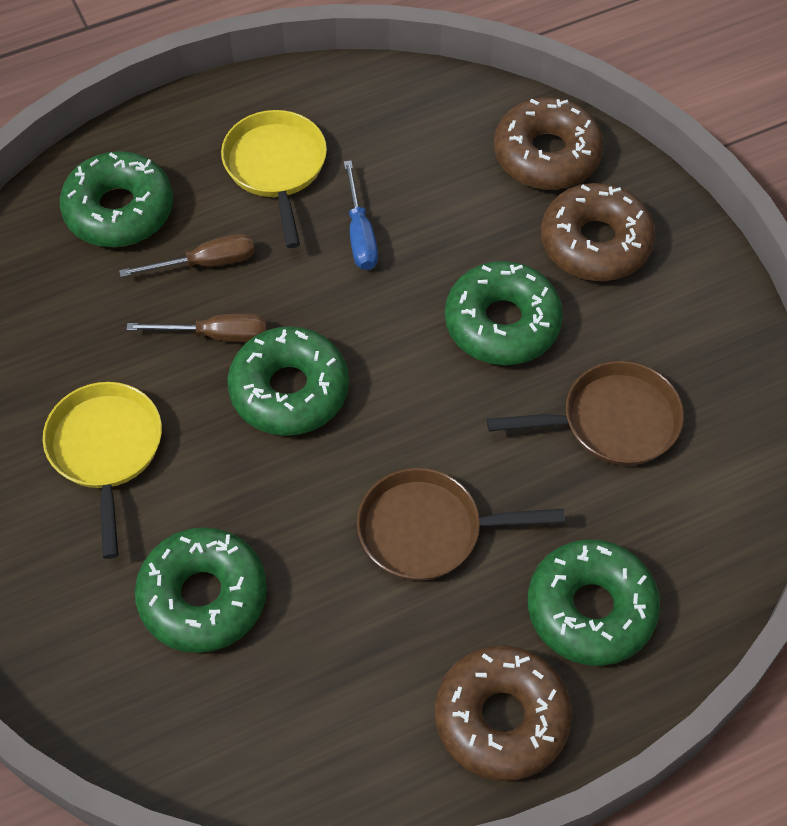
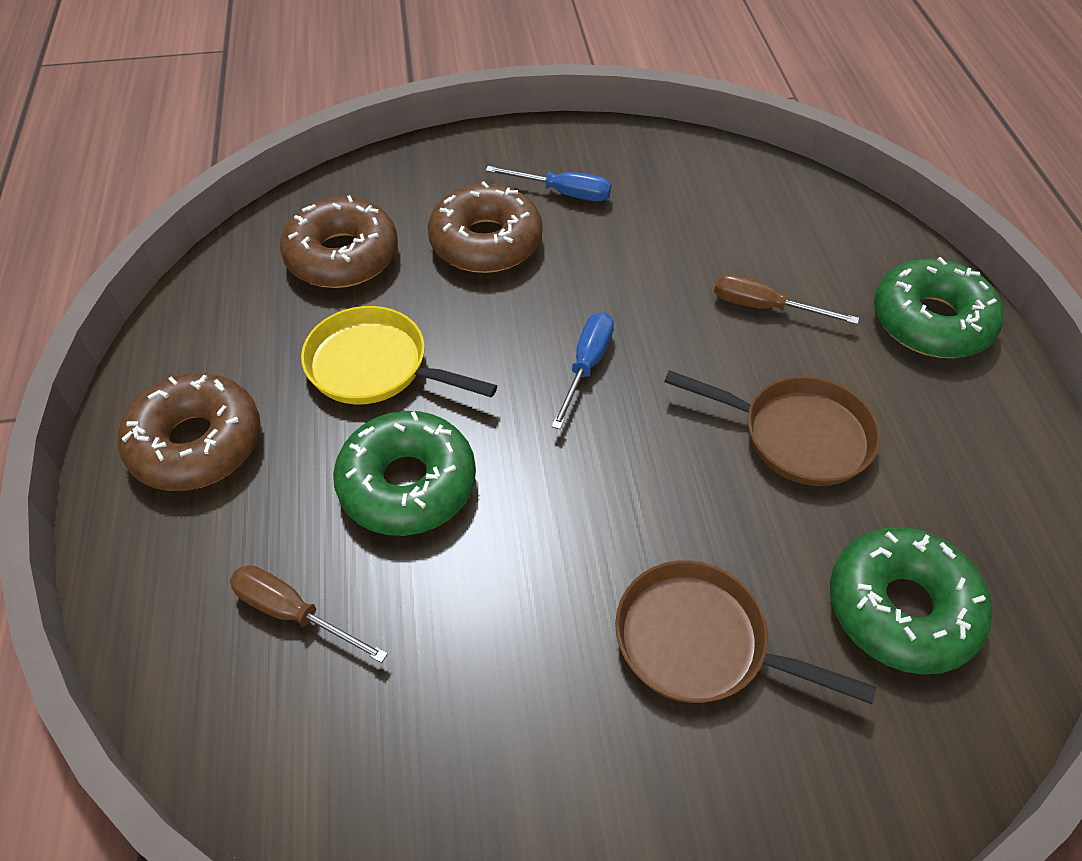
blue screwdriver: [344,161,378,270] = 1 -> [486,166,611,201] [551,312,614,429] = 2
green donut: [60,151,173,247] [135,527,267,653] [228,326,349,436] [445,261,563,365] [528,539,660,666] = 5 -> [333,411,476,536] [830,527,992,675] [874,257,1004,358] = 3
yellow pan: [43,382,162,559] [221,110,327,248] = 2 -> [301,306,497,404] = 1

